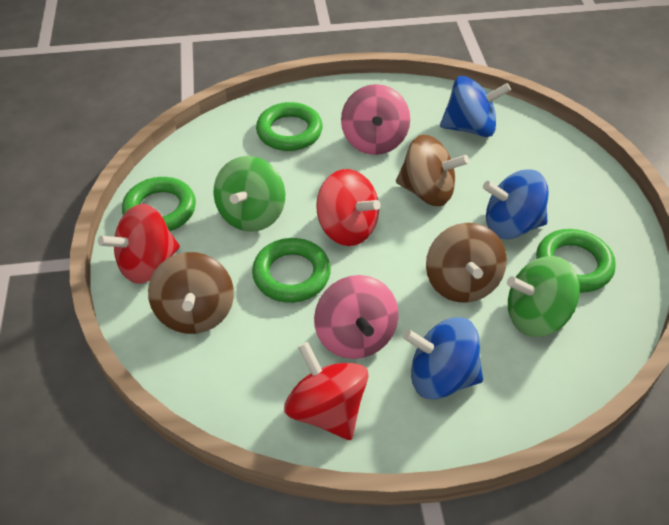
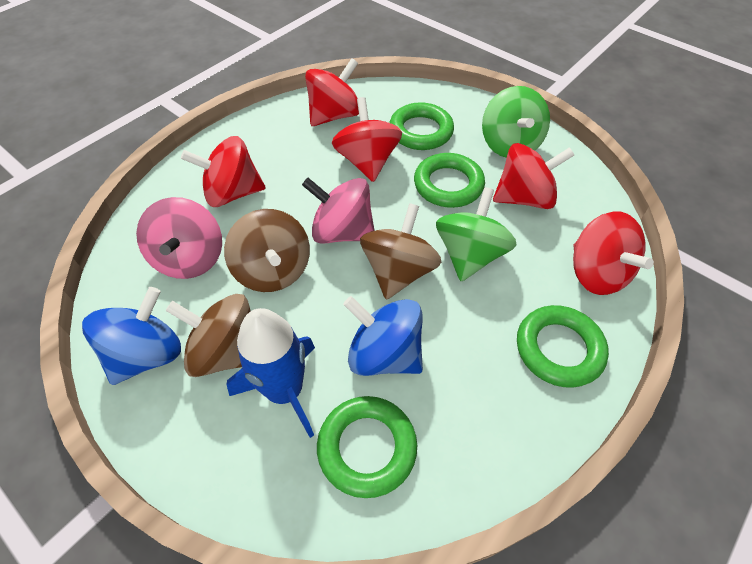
blue rocket: none = 0 -> [227,308,315,438] = 1
blue spinning top: [403,317,483,399] [440,76,511,137] [483,169,549,239] = 3 -> [82,287,181,385] [343,296,423,376] = 2
red spinning top: [98,204,180,284] [284,342,369,440] [316,169,381,246] = 3 -> [181,136,266,207] [305,58,359,126] [332,97,402,182] [493,143,574,209] [573,211,654,295] = 5

